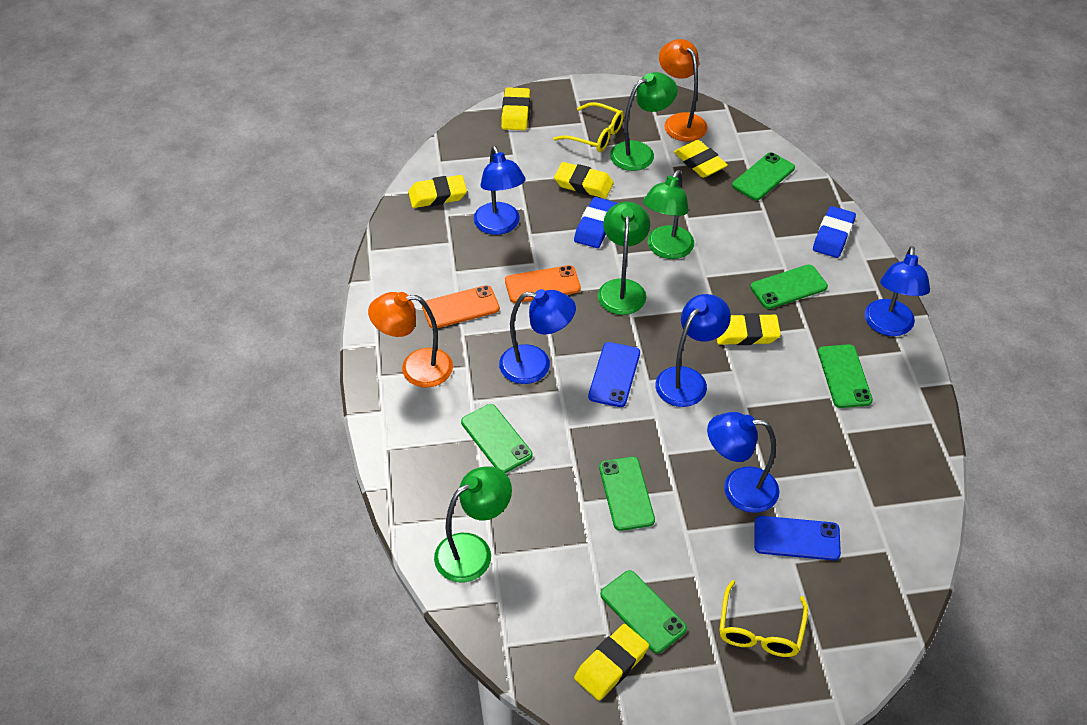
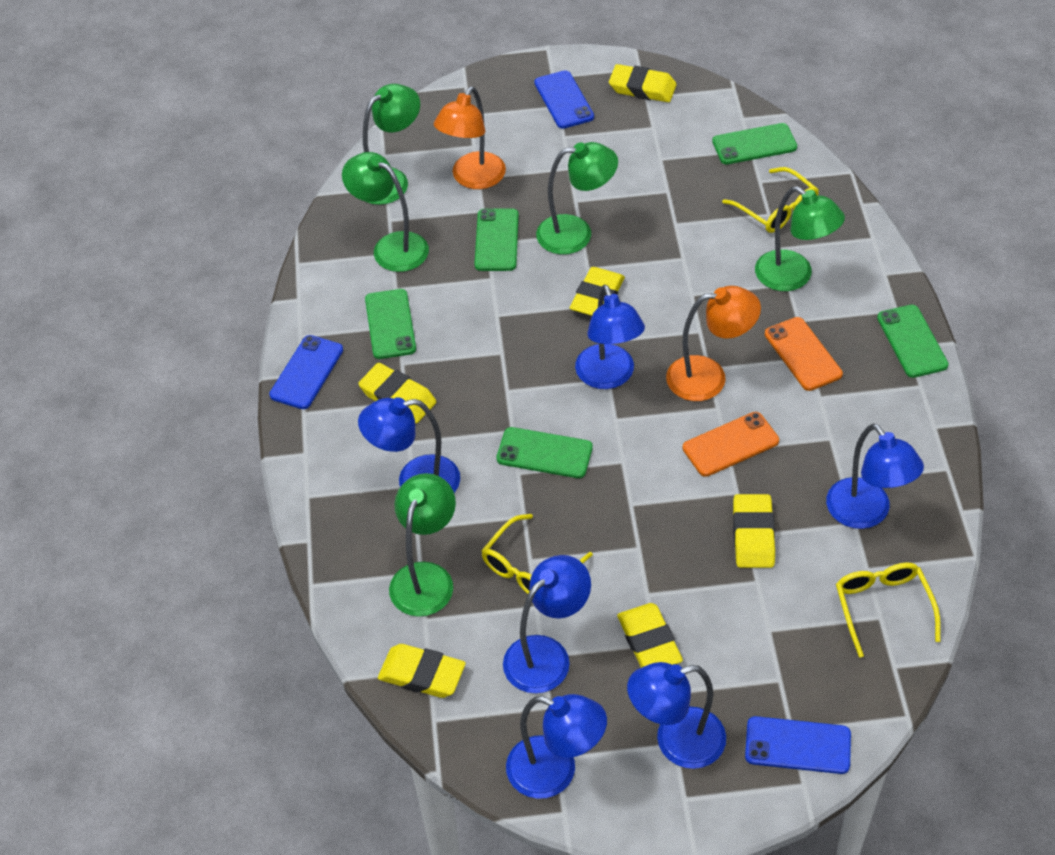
blue eraser: [574,197,618,248] [813,206,856,258] = 2 -> none = 0
blue lamp: [474,146,525,235] [499,289,576,384] [655,294,731,407] [707,412,780,513] [865,246,930,336] = 5 -> [358,397,460,493] [503,555,591,693] [506,694,607,799] [575,285,645,389] [627,662,726,769] [826,424,924,529] = 6
blue phone: [588,342,640,407] [754,516,841,561] = 2 -> [269,335,343,409] [534,70,594,129] [745,716,851,774] = 3
green lamp: [434,466,512,582] [598,202,650,315] [610,72,678,171] [643,170,694,259] = 4 -> [342,152,429,272] [363,84,420,205] [389,473,456,617] [536,142,618,255] [755,186,845,291] = 5
green phone: [461,404,533,473] [599,457,655,531] [600,570,687,653] [732,152,795,200] [750,264,828,309] [818,344,873,408] = 6 -> [365,289,416,359] [474,209,519,271] [497,427,593,478] [712,123,797,164] [877,305,949,378] = 5
yellow glasses: [553,102,624,152] [719,580,808,657] = 2 -> [481,514,593,594] [722,167,819,233] [836,563,941,658] = 3

